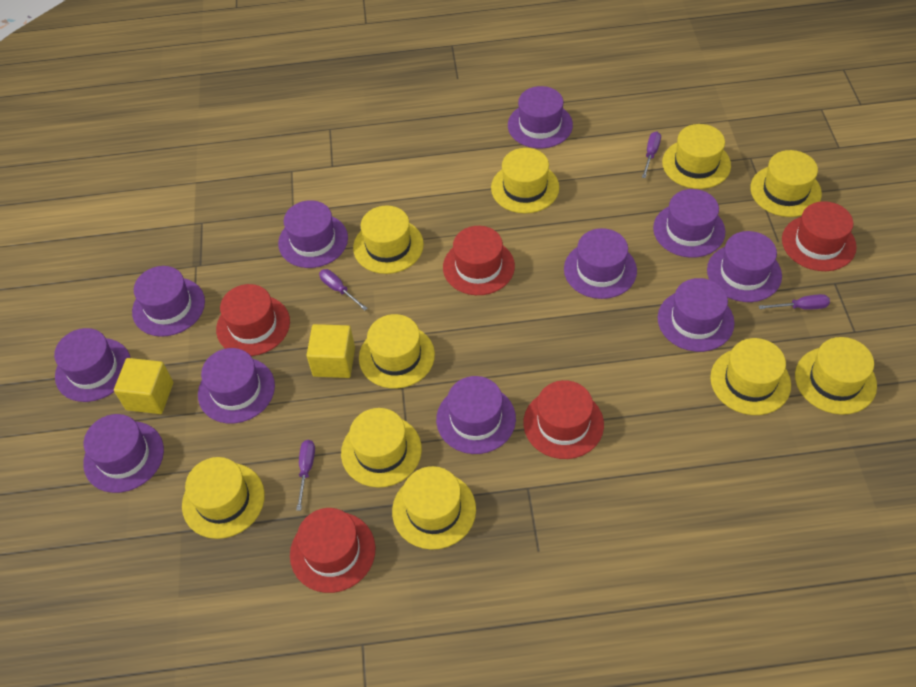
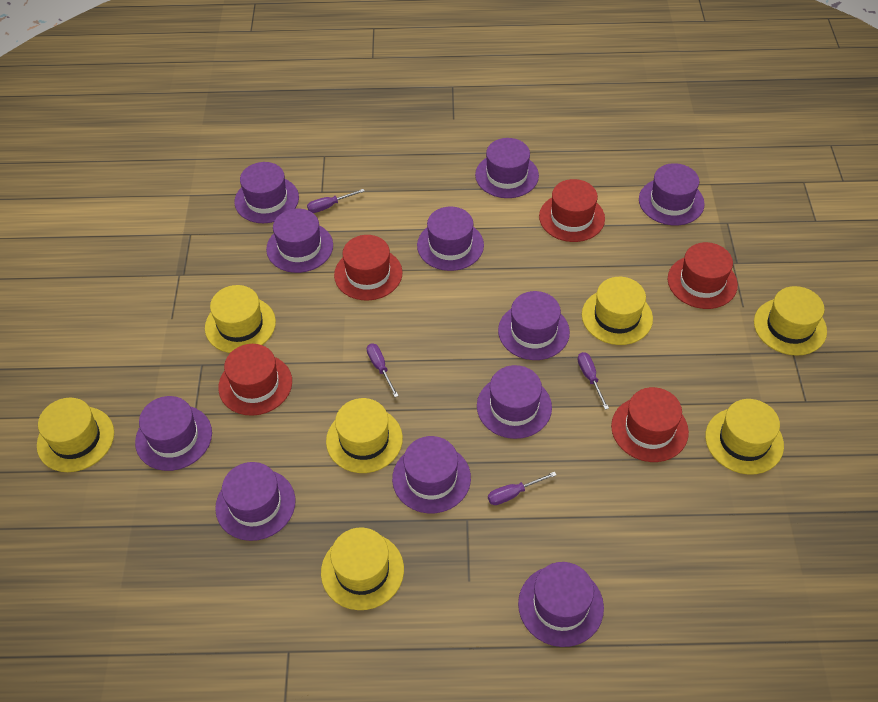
yellow cube: [114,358,173,414] [306,324,355,378] = 2 -> none = 0
yellow hat: [182,457,265,539] [341,408,422,487] [353,206,424,274] [359,314,435,389] [392,466,476,550] [491,148,559,213] [662,124,731,189] [710,338,791,415] [750,150,822,217] [795,337,877,415] = 10 -> [37,398,114,472] [205,285,276,353] [321,527,404,610] [326,398,403,473] [582,277,653,345] [705,399,784,475] [754,286,827,356] = 7

